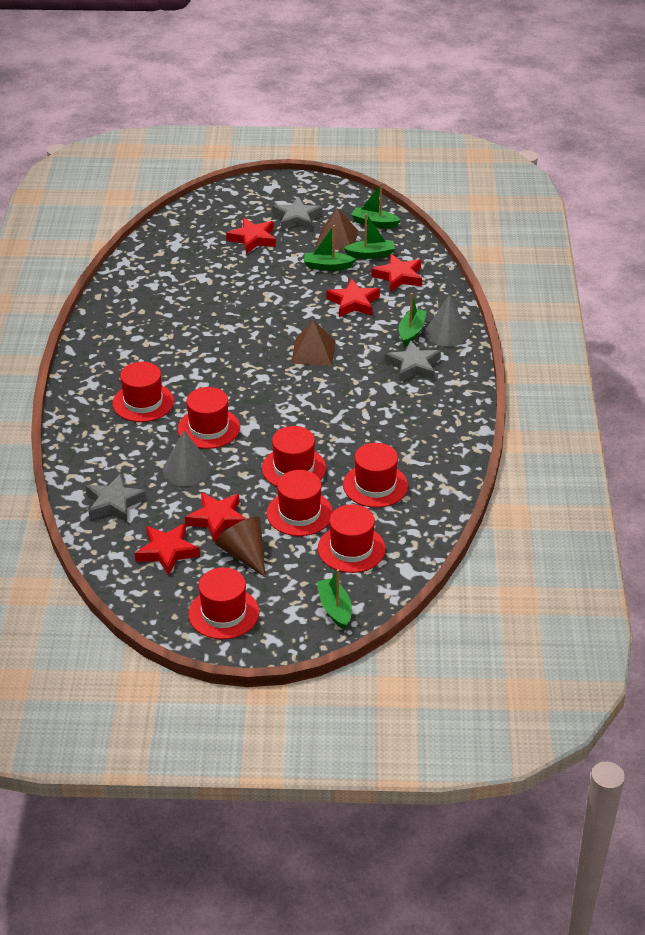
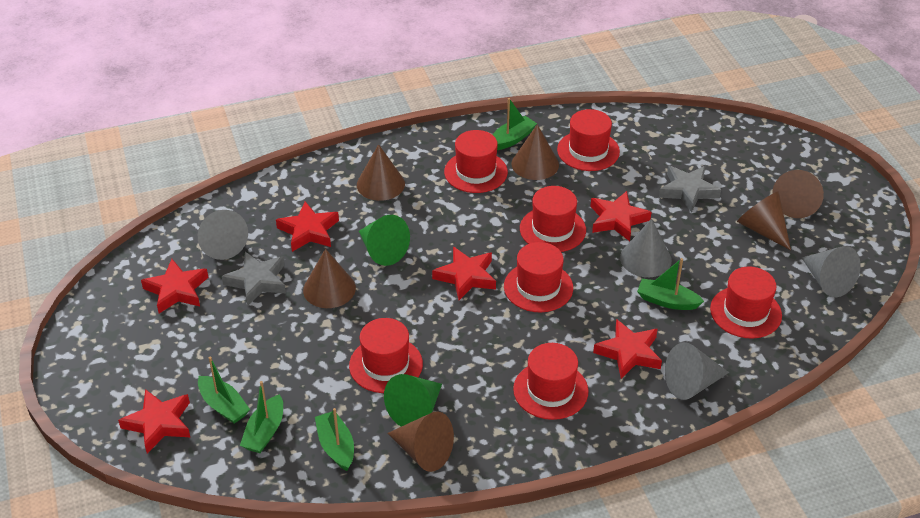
brown cone: [215,516,265,577] = 1 -> [303,249,356,308] [357,144,405,201] [387,412,454,472] [511,124,559,180] [737,191,791,250] [772,170,824,218] = 6
brown pyramid: [291,320,336,366] [315,208,359,251] = 2 -> none = 0
green cone: none = 0 -> [359,215,410,266] [384,374,442,427] = 2
grey cone: [163,430,211,486] [425,295,469,347] = 2 -> [198,210,248,260] [620,219,672,277] [665,342,729,400] [802,246,861,297] = 4
grey star: [85,473,147,523] [273,197,323,231] [385,340,441,382] = 3 -> [222,252,286,306] [659,166,721,212] = 2
red star: [135,523,200,575] [185,492,247,542] [226,218,276,254] [327,279,380,317] [371,254,422,292] = 5 -> [118,389,190,454] [141,259,209,314] [276,201,339,252] [432,247,496,300] [590,191,651,241] [593,319,662,379] = 6

